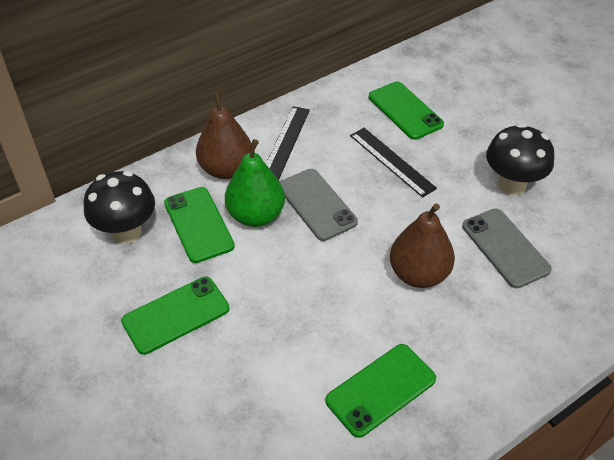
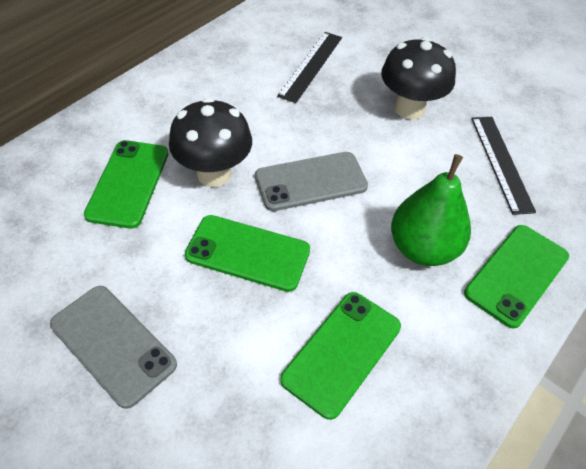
brown pear: [196,92,252,179] [390,203,455,288] = 2 -> none = 0

